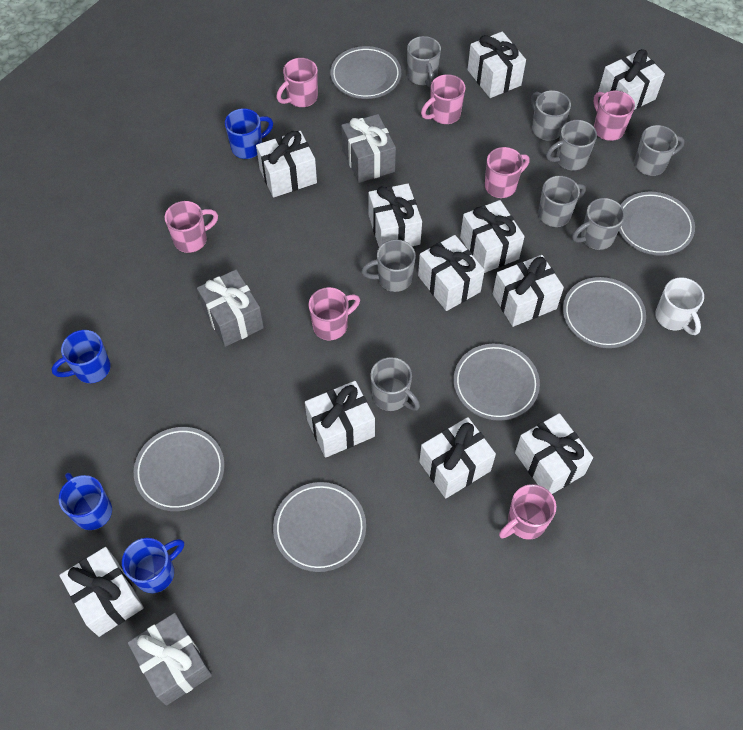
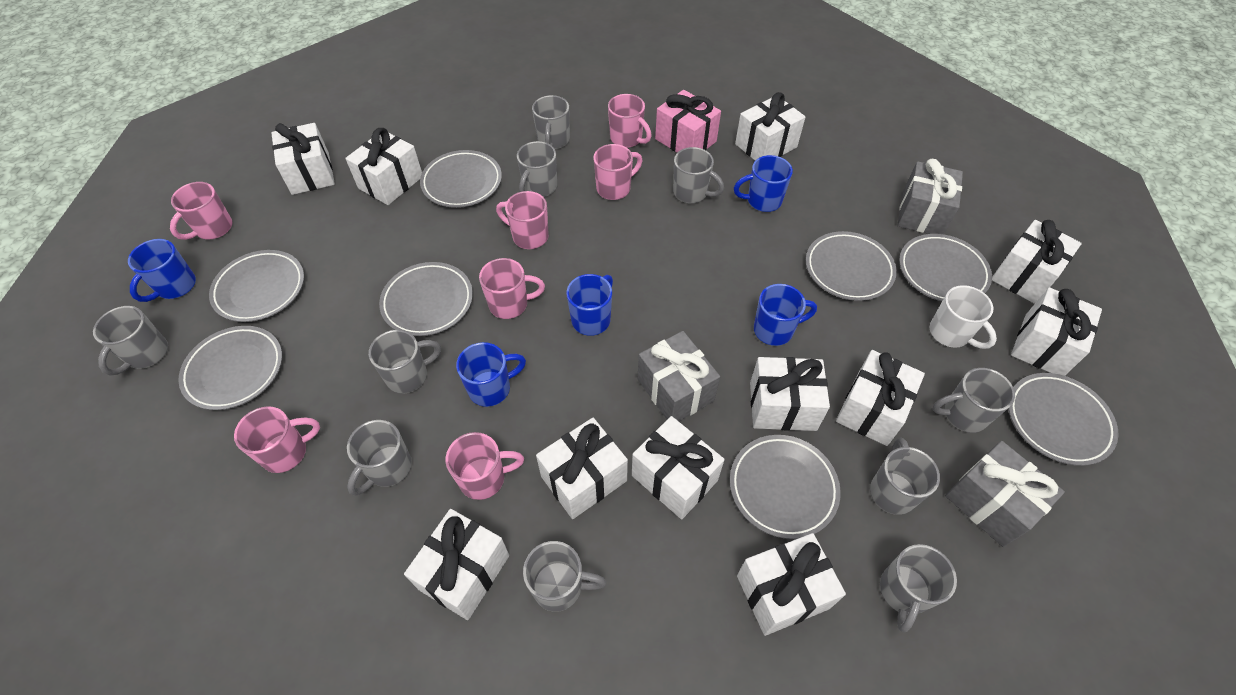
blue mug: [51,330,111,383] [59,473,112,530] [122,538,184,593] [225,108,273,159] = 4 -> [128,239,196,302] [456,342,526,407] [566,274,613,336] [734,155,793,212] [754,284,817,346] = 5
grey mug: [361,239,416,292] [370,357,420,411] [407,36,441,87] [531,90,571,141] [538,176,586,227] [546,120,597,170] [572,198,625,250] [634,125,685,176] = 8 -> [93,306,168,376] [347,420,412,496] [369,330,441,394] [517,141,557,197] [523,541,606,612] [532,95,570,149] [673,147,724,203] [870,438,940,515] [880,544,957,632] [932,368,1015,433] = 10
grey plate: [134,427,225,511] [273,482,366,572] [330,46,401,99] [454,344,540,421] [563,277,646,348] [619,192,695,256] = 6 -> [178,326,282,410] [209,250,304,322] [379,262,473,336] [420,150,502,208] [730,435,841,539] [806,231,897,301] [899,234,992,301] [1008,373,1119,466] = 8
pink gift: none = 0 -> [655,90,721,153] = 1

